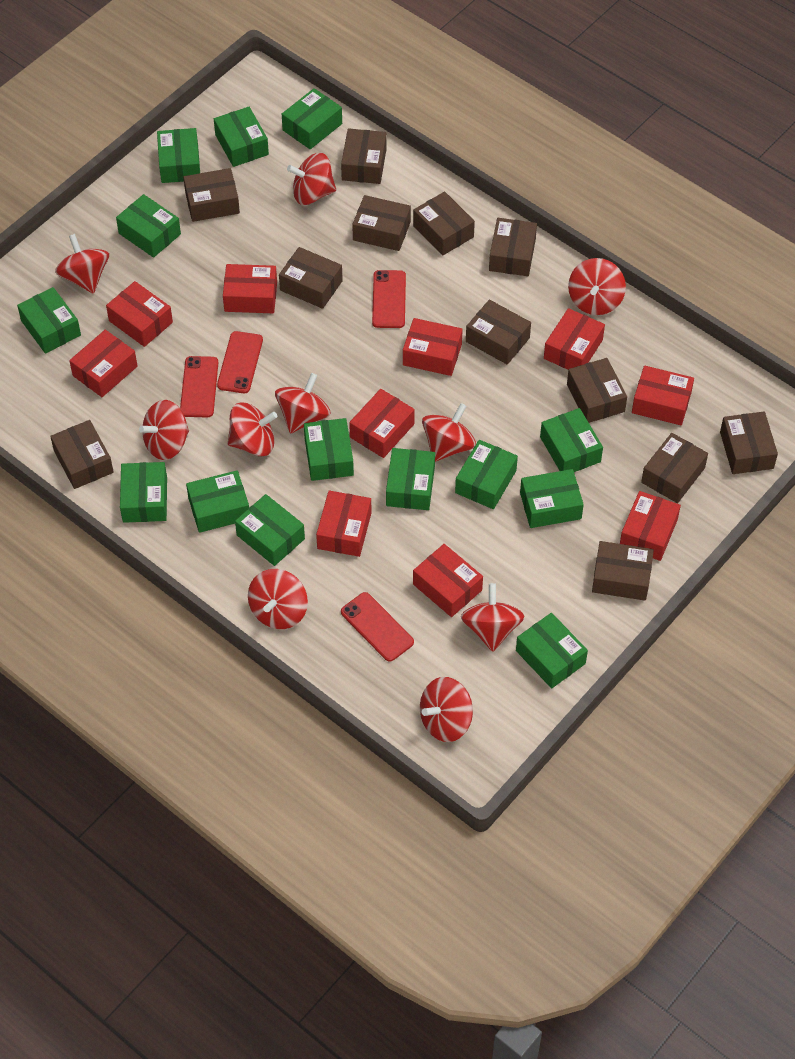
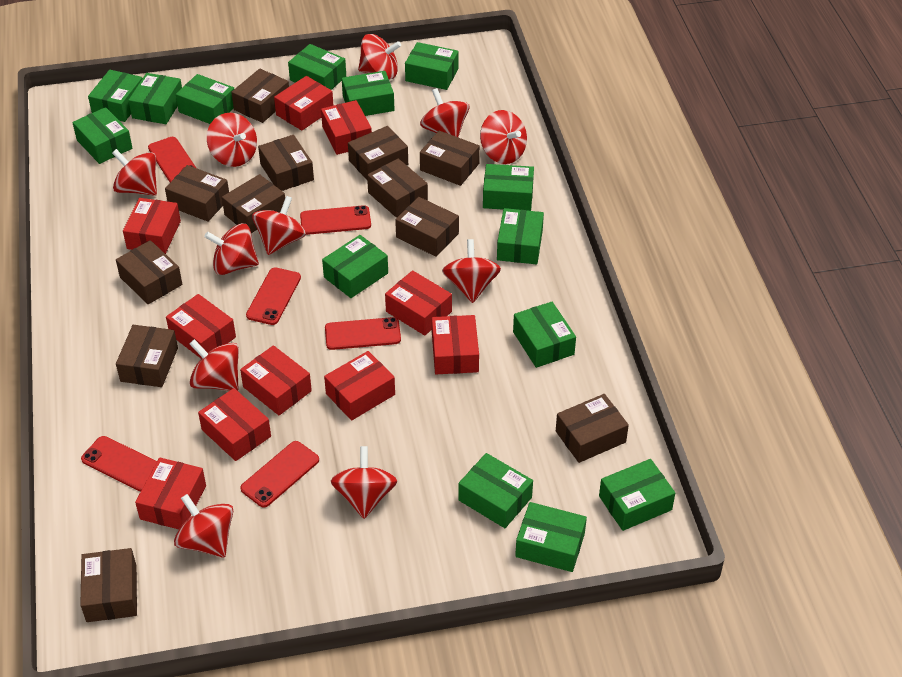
red phone: [180,356,218,418] [217,331,263,393] [341,592,414,662] [372,270,406,328] = 4 -> [81,436,157,491] [148,137,196,182] [240,441,319,507] [246,268,301,325] [300,205,371,235] [325,317,401,350] = 6
red spinning top: [55,234,109,294] [139,400,189,460] [228,403,277,456] [248,569,308,629] [275,373,331,433] [287,153,336,205] [420,677,473,742] [422,403,476,462] [461,583,524,652] [568,258,626,315] = 10 -> [112,149,157,196] [174,494,233,558] [190,339,239,391] [204,223,259,275] [207,113,257,167] [252,196,306,255] [331,446,397,519] [358,34,401,80] [420,88,469,137] [442,239,501,303] [480,110,527,164] = 11

